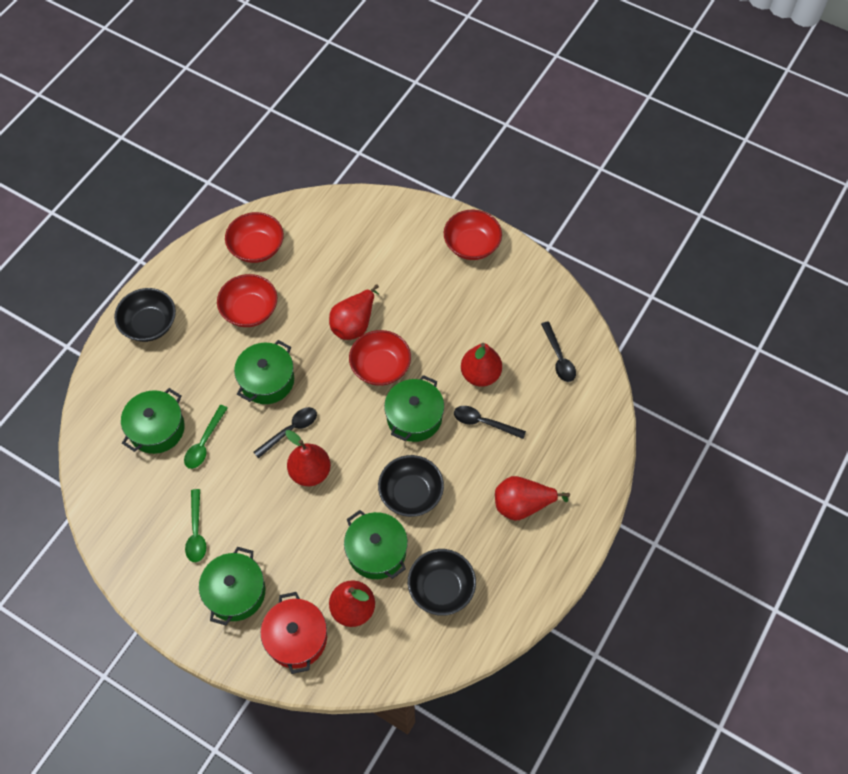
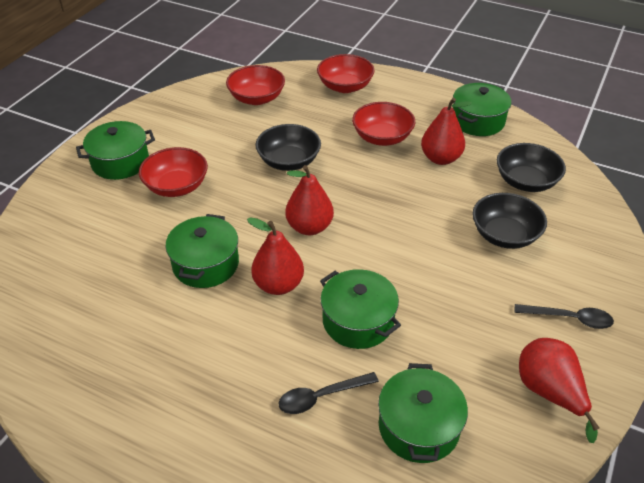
black spoon: [253,407,317,459] [454,406,526,439] [541,321,576,382] = 3 -> [278,372,379,414] [515,304,614,329] = 2
green spoon: [184,405,228,469] [185,489,207,562] = 2 -> none = 0
red pear: [285,430,331,486] [329,284,379,340] [329,580,375,627] [461,343,502,387] [495,476,570,521] = 5 -> [247,217,304,295] [285,165,334,235] [421,98,472,165] [519,338,599,443] = 4
red pot: [261,592,327,674] = 1 -> none = 0

